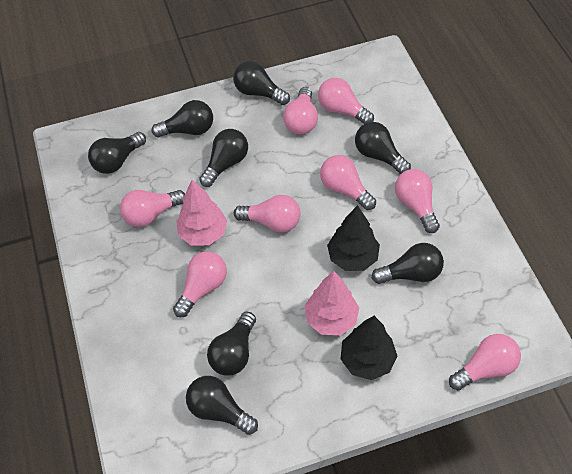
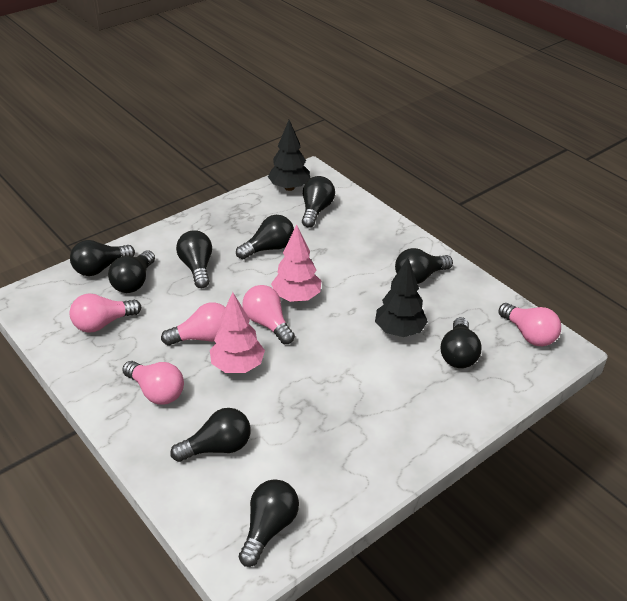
black light bulb: [88,132,146,174] [152,100,213,137] [186,376,258,435] [199,129,248,187] [207,312,256,376] [233,61,290,105] [355,122,411,174] [372,243,444,284] = 8 -> [70,240,135,276] [108,251,155,293] [171,408,251,462] [176,230,212,288] [236,215,294,259] [239,479,299,567] [302,176,335,228] [395,248,453,284] [441,317,482,368] = 9
pink light bulb: [120,190,185,227] [173,251,227,317] [234,195,301,232] [283,87,318,134] [318,78,374,124] [320,155,376,210] [395,169,440,233] [449,334,521,390] = 8 -> [70,293,141,333] [122,361,184,405] [161,302,225,346] [243,285,295,344] [498,303,561,346] = 5

